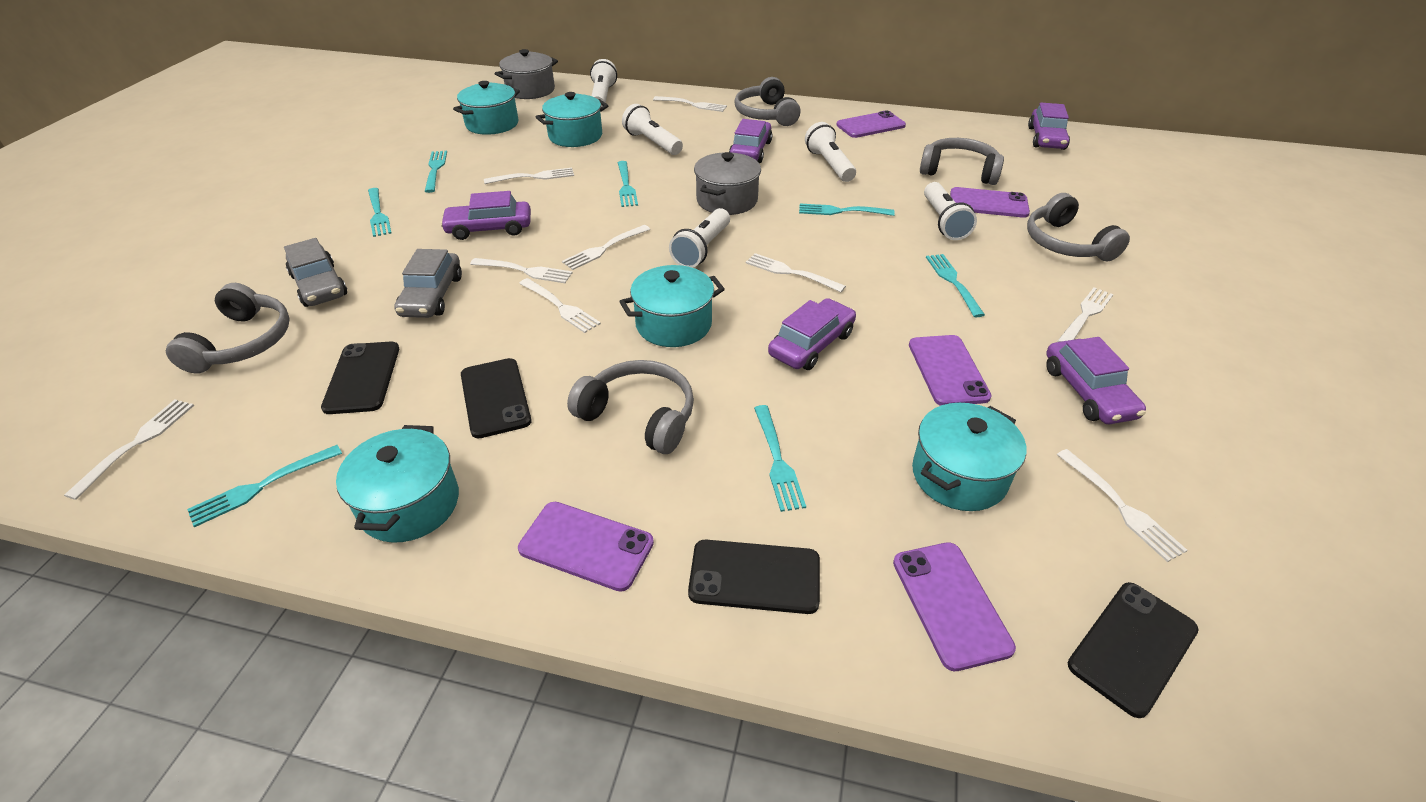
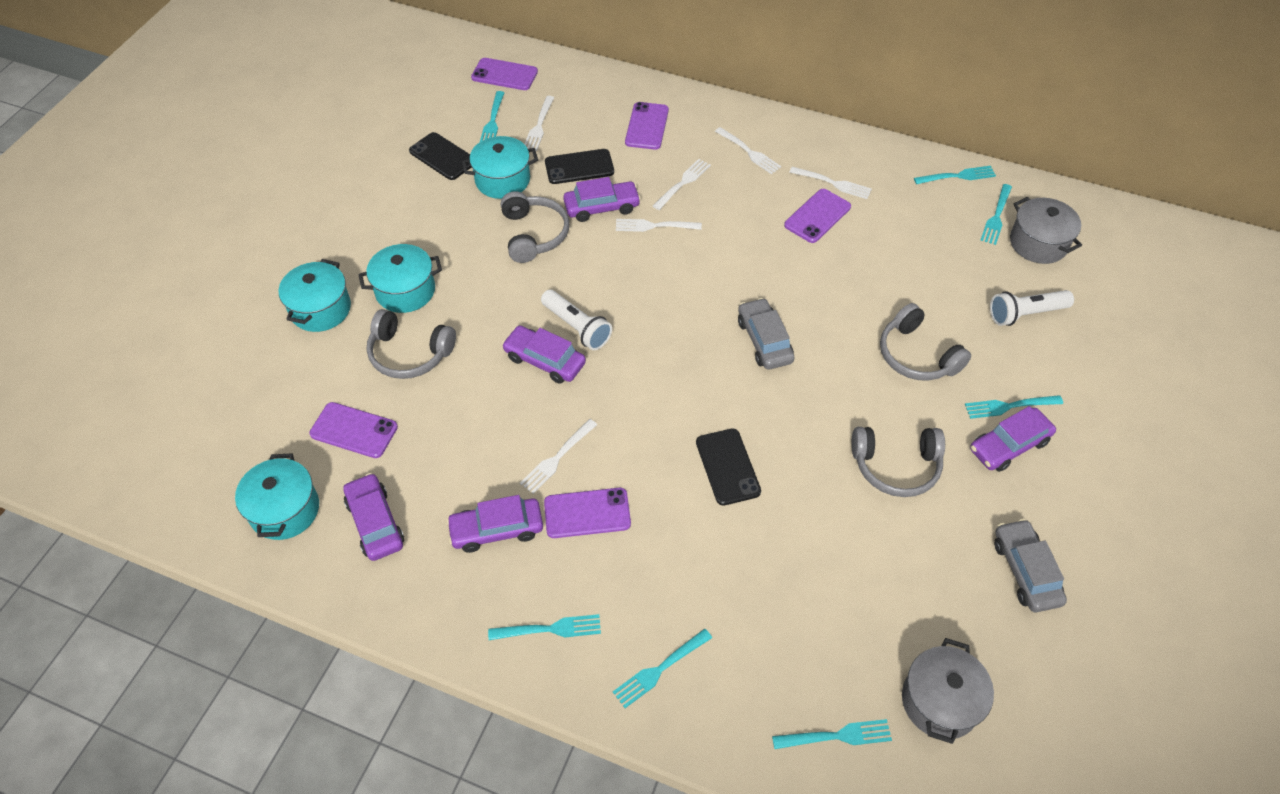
black phone: [321,342,399,414] [461,358,532,438] [688,540,820,614] [1068,582,1199,718] = 4 -> [409,132,472,180] [545,149,614,184] [696,429,761,506] = 3
grey headphones: [166,283,290,374] [567,360,694,454] [735,77,801,126] [920,138,1004,185] [1027,193,1130,261] = 5 -> [367,309,456,379] [501,191,569,263] [851,427,945,497] [880,303,971,381] = 4
turquoise pot: [336,425,459,543] [453,81,520,135] [536,92,608,147] [619,265,725,347] [912,403,1026,511] = 5 -> [235,453,319,540] [279,259,351,332] [358,244,442,313] [462,136,538,199] = 4
white flashlight: [590,59,617,107] [622,104,683,155] [669,208,730,268] [805,122,856,182] [924,182,977,240] = 5 -> [541,290,612,350] [990,290,1074,326] = 2
white fork: [64,399,194,500] [470,258,573,283] [484,168,574,184] [519,278,601,333] [562,225,650,270] [653,96,727,112] [746,253,846,292] [1057,287,1113,342] [1057,449,1188,562] = 9 -> [520,419,597,494] [525,96,555,151] [616,219,702,232] [653,159,711,210] [715,127,781,174] [789,167,872,199] = 6

